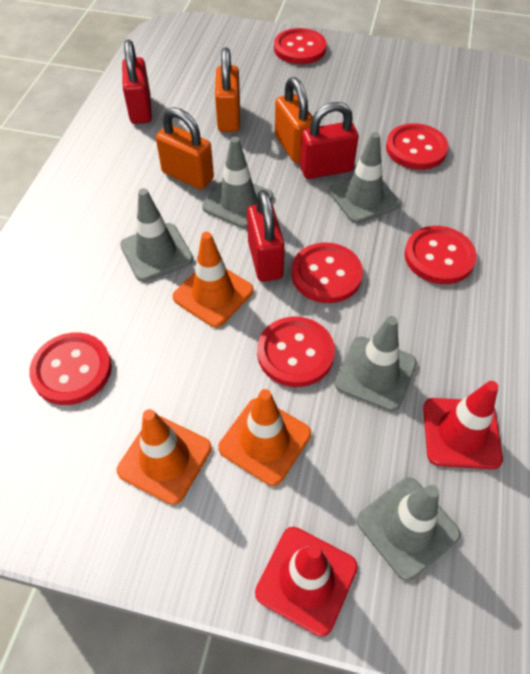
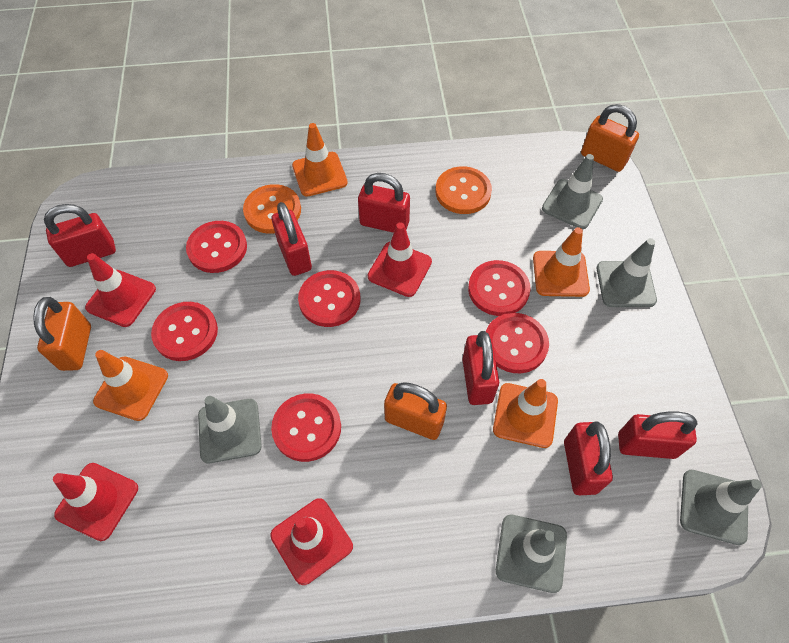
orange button: none = 0 -> [243,184,301,234] [435,166,492,214] = 2
orange traffic cone: [117,409,212,505] [172,232,254,327] [218,389,311,486] = 3 -> [93,350,168,421] [292,123,348,197] [493,379,558,448] [533,227,590,297] = 4
red padlock: [122,40,152,124] [247,190,285,282] [300,102,359,179] = 3 -> [44,204,116,267] [272,202,312,276] [358,173,410,233] [462,331,499,405] [564,421,613,495] [618,412,698,459] = 6
red traffic cone: [255,527,358,637] [423,381,503,469] = 2 -> [53,463,138,541] [85,253,156,327] [270,498,353,585] [368,222,432,297] = 4

